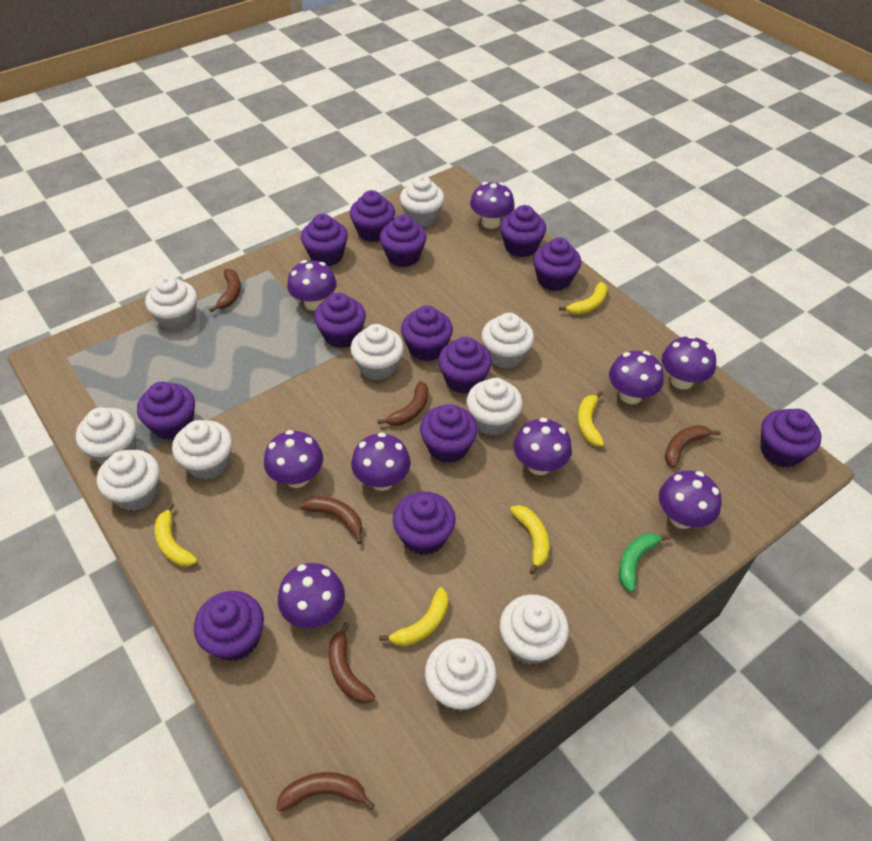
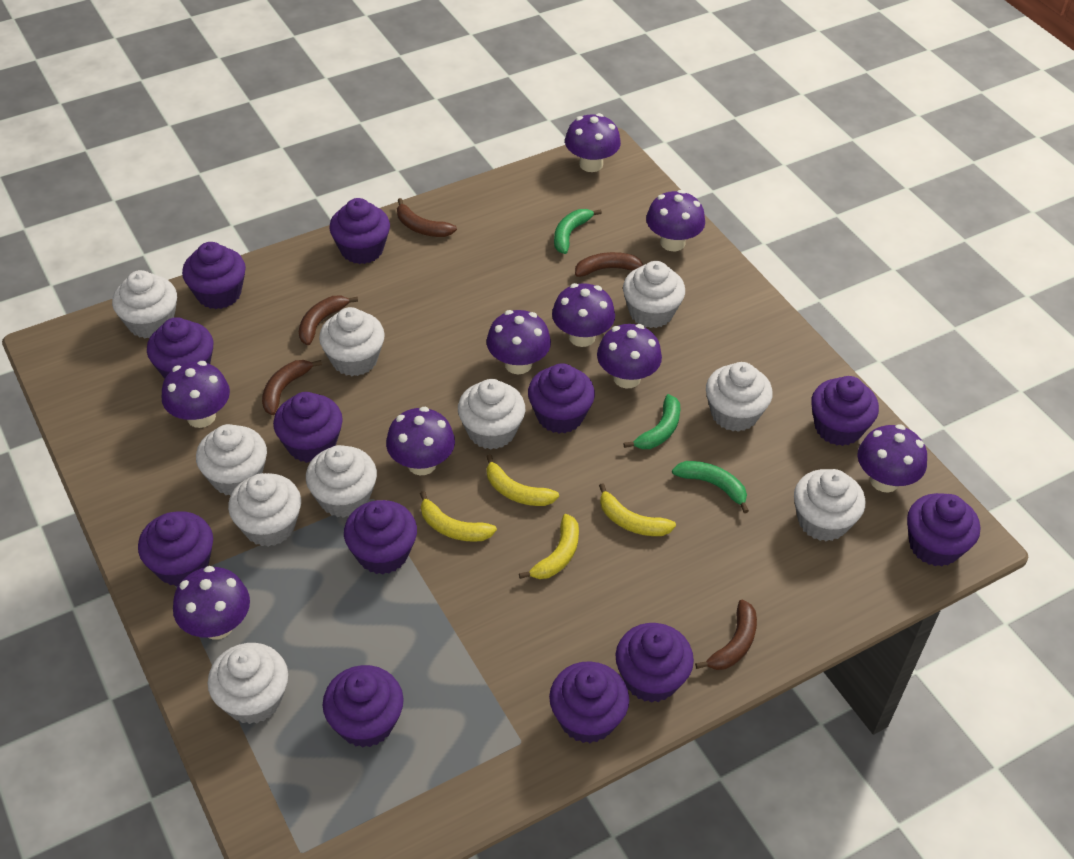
brown banana: [209,269,241,312] [276,772,375,812] [300,496,362,544] [329,622,375,704] [377,381,428,426] [665,425,721,468] = 6 -> [262,360,322,415] [299,296,358,345] [397,198,457,237] [575,252,643,277] [695,600,757,670] = 5
green banana: [619,533,670,592] = 1 -> [554,209,602,254] [623,394,680,449] [672,461,749,513] = 3
purple cupcake: [137,382,195,440] [194,591,264,661] [301,214,348,266] [314,293,366,348] [350,190,395,242] [380,214,427,267] [393,491,456,555] [401,305,453,361] [420,404,478,463] [438,337,492,394] [500,205,546,257] [533,238,581,291] [760,409,821,467] = 13 -> [138,511,213,587] [147,317,213,379] [182,242,246,309] [273,392,343,463] [323,665,404,748] [329,198,390,264] [344,500,417,575] [528,363,595,433] [549,661,629,743] [616,623,694,703] [811,376,879,446] [907,493,980,567] = 12
yellow banana: [155,502,198,567] [379,587,448,646] [510,505,549,575] [559,282,608,315] [578,391,604,446] = 5 -> [420,491,497,542] [486,454,559,506] [519,514,579,579] [599,484,676,536] = 4

